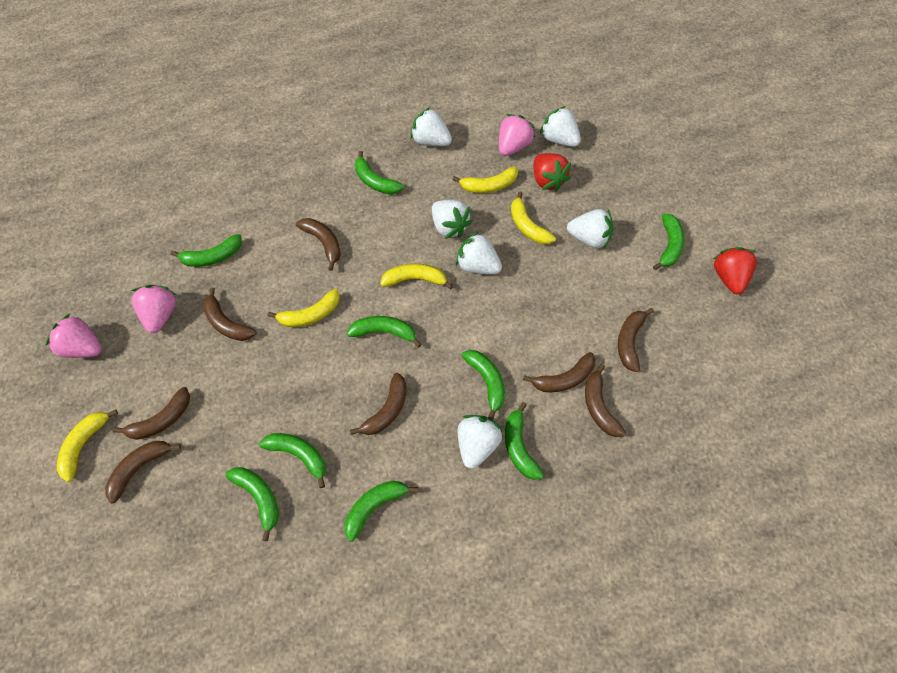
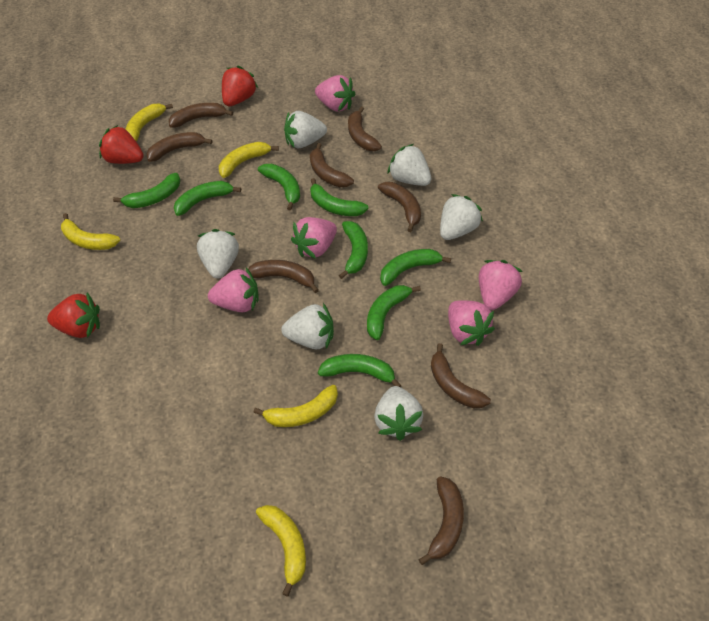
green banana: [170,234,242,267] [225,467,279,541] [259,433,326,488] [344,481,418,542] [347,316,422,348] [355,151,404,194] [462,350,505,420] [505,402,544,480] [653,213,685,270] = 9 -> [113,173,180,208] [174,181,241,216] [258,164,300,211] [310,178,369,216] [318,354,401,387] [339,221,368,279] [367,285,421,340] [380,249,451,286] = 8
pink strawberry: [46,314,102,358] [131,285,176,333] [499,114,535,156] = 3 -> [208,268,259,312] [291,217,337,259] [315,75,355,112] [448,300,495,346] [479,260,523,310] = 5
red strawberry: [534,153,571,192] [713,247,757,294] = 2 -> [47,292,100,338] [99,125,144,164] [222,66,258,106] = 3

